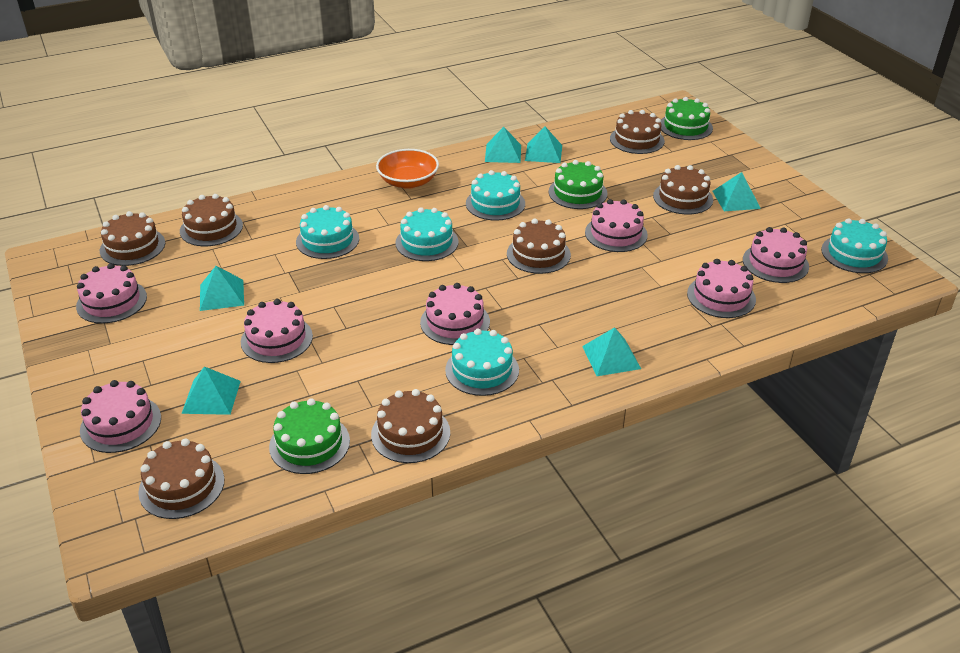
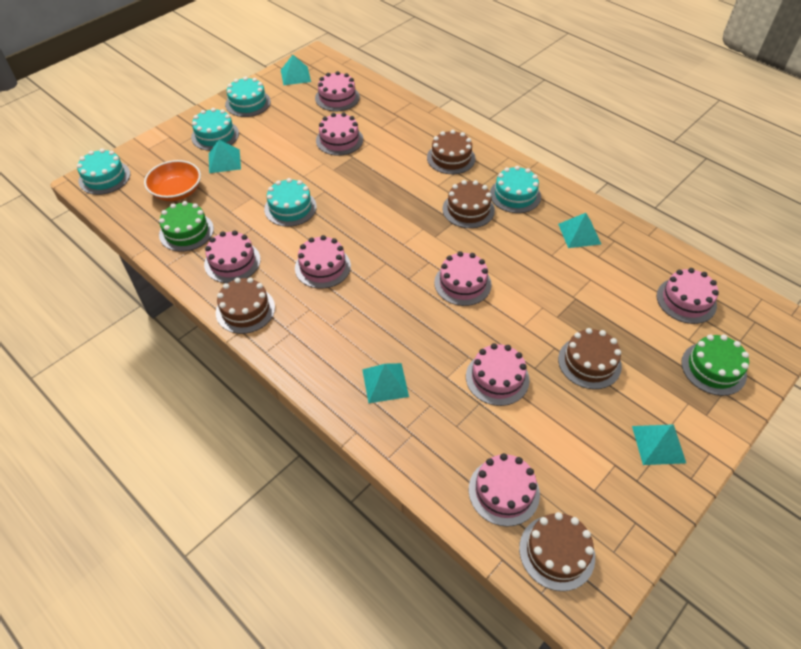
brown cake: [100,211,165,266] [138,439,225,519] [180,194,243,246] [371,389,450,463] [507,218,571,274] [610,110,665,154] [653,165,713,215] = 7 -> [216,277,275,334] [427,130,476,174] [442,180,495,228] [519,512,595,591] [558,328,622,389] = 5
green cake: [269,398,350,474] [549,160,608,209] [661,97,713,140] = 3 -> [159,201,214,252] [681,334,749,396] = 2
pink cake: [76,263,147,324] [80,380,161,453] [241,299,313,363] [420,283,490,345] [585,199,648,252] [687,259,756,318] [743,227,809,283] = 7 -> [204,230,261,283] [295,235,351,289] [315,71,360,111] [316,113,363,156] [434,251,492,306] [466,343,530,406] [469,453,540,527] [657,268,719,324] = 8
turquoise pyramid: [181,366,241,415] [200,266,244,311] [485,127,521,163] [525,127,562,163] [582,327,641,376] [712,172,761,211] = 6 -> [209,140,241,173] [281,55,311,85] [362,363,409,403] [558,213,601,248] [632,424,686,465] = 5

